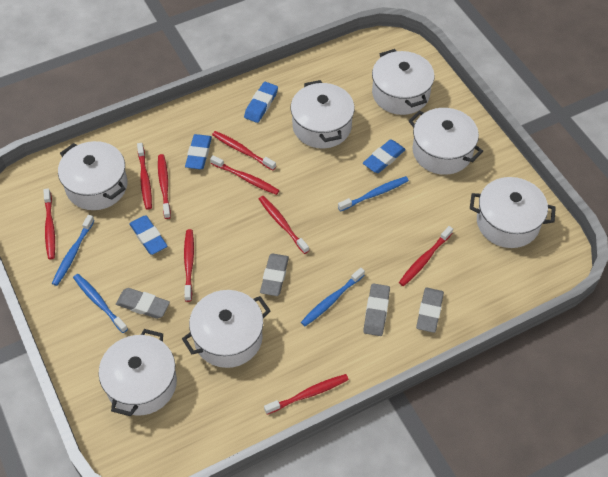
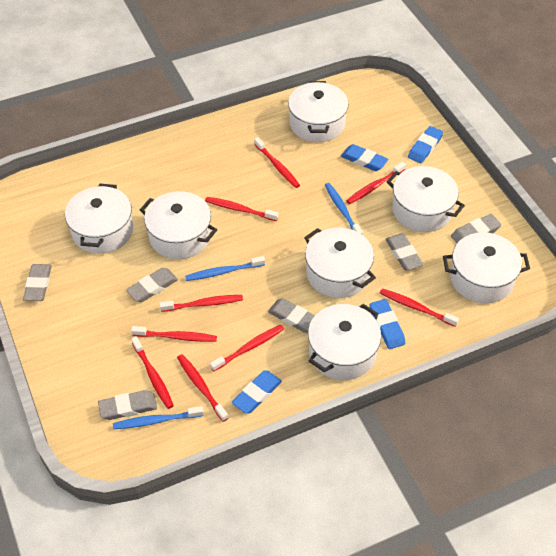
blue toothbrush: [52,215,95,286] [73,274,128,333] [301,268,365,326] [338,176,409,212] = 4 -> [113,406,204,429] [185,256,265,281] [325,183,363,235] = 3
grey eraser: [116,288,170,319] [260,254,289,296] [363,283,390,336] [416,288,444,333] = 4 -> [23,264,52,301] [98,390,157,420] [126,268,178,302] [268,298,315,333] [385,234,423,270] [451,214,501,243] = 6

